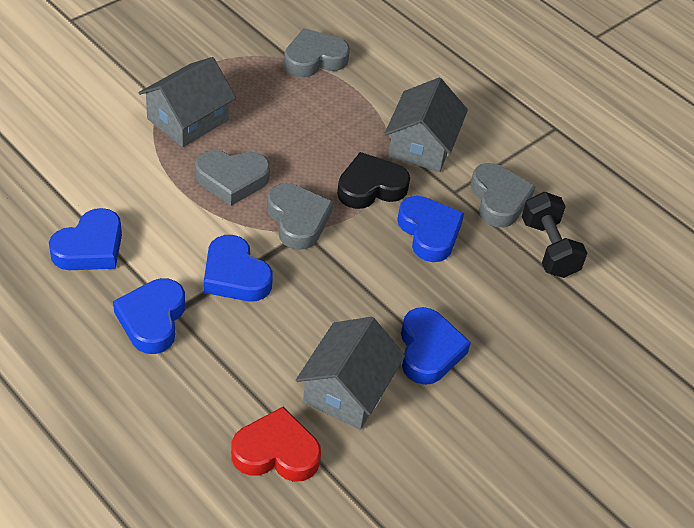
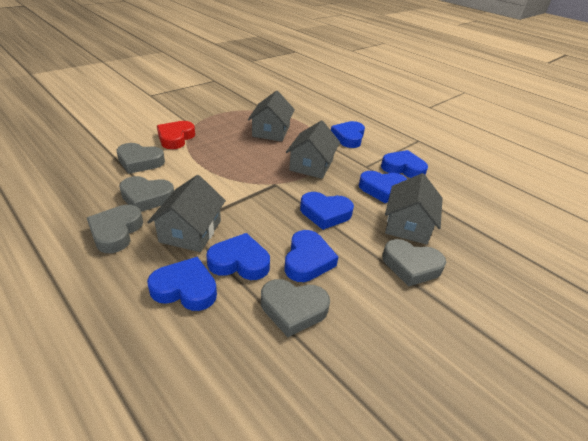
black dumbbell: [522,192,587,278] = 1 -> none = 0
black heart: [337,152,410,209] = 1 -> none = 0
blue heart: [49,208,122,270] [113,278,185,354] [204,235,273,301] [397,196,464,262] [401,307,471,385] = 5 -> [147,257,217,311] [206,233,270,280] [285,230,338,282] [300,192,354,230] [331,121,365,148] [359,171,407,203] [381,150,428,178] = 7
grey heart: [195,150,270,206] [267,183,333,250] [284,28,350,77] [471,163,535,227] = 4 -> [87,205,143,253] [116,143,165,174] [119,176,174,212] [261,279,330,337] [382,239,446,287] = 5
grey house: [139,57,236,147] [296,317,405,430] [384,78,468,172] = 3 -> [147,175,226,252] [248,91,295,142] [286,120,340,179] [385,173,443,245] = 4

